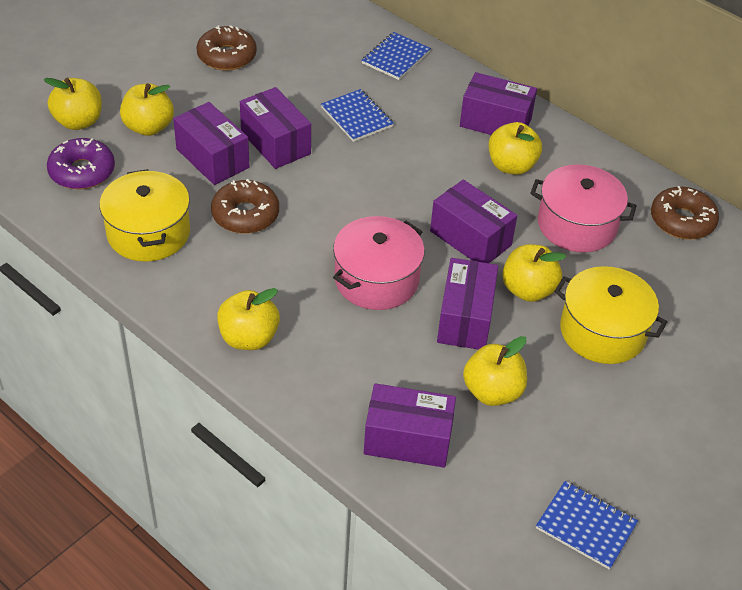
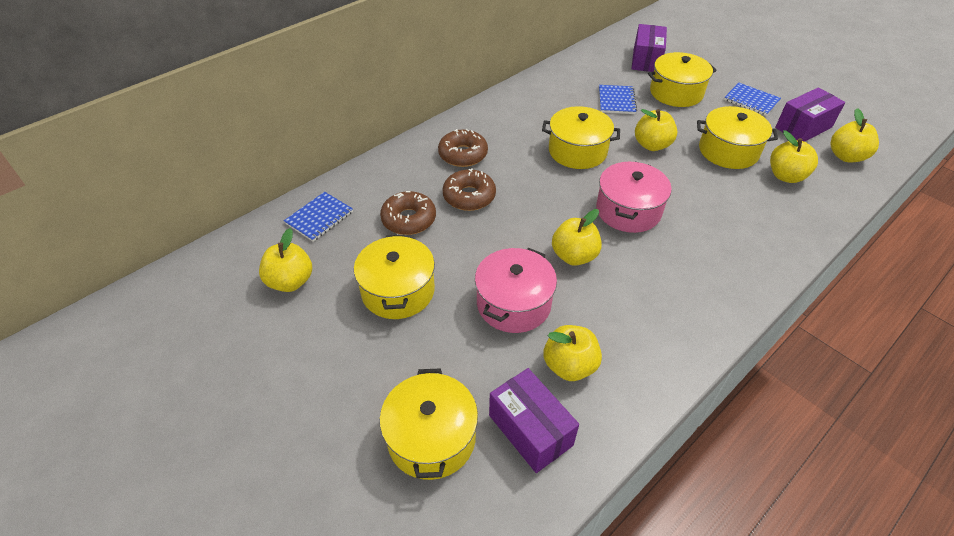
purple box: [173,102,249,185] [240,87,311,169] [364,383,456,468] [430,179,517,263] [437,258,498,350] [460,72,537,135] = 6 -> [489,368,579,473] [631,24,667,72] [775,87,845,142] = 3
purple donut: [47,138,115,189] = 1 -> none = 0
yellow pot: [99,169,190,262] [554,266,667,364] = 2 -> [354,235,435,319] [380,368,478,480] [542,106,620,169] [648,52,717,107] [697,106,778,169] = 5

